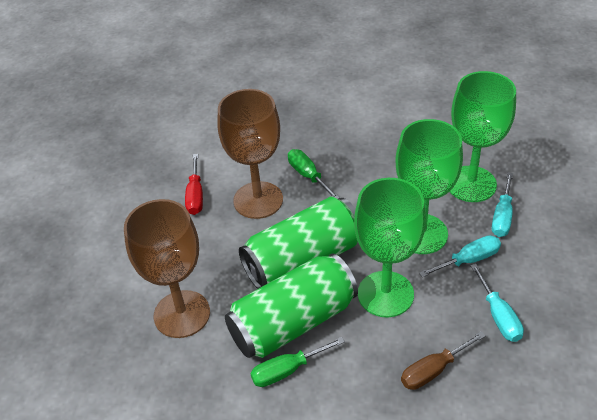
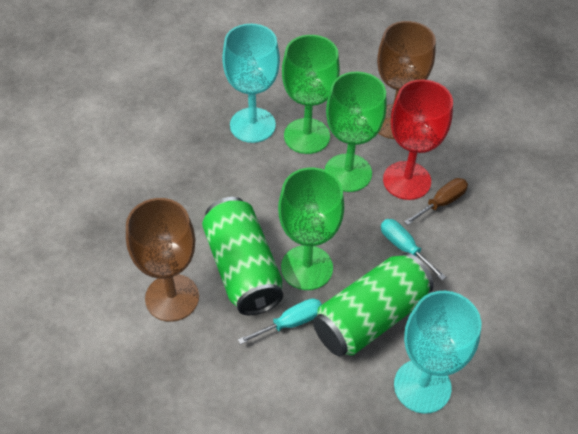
green screwdriver: [250,337,345,387] [288,149,340,199] = 2 -> none = 0
red goblet: none = 0 -> [383,79,453,200] = 1
red screwdriver: [185,154,203,215] = 1 -> none = 0
turquoise goblet: none = 0 -> [222,24,280,143] [394,291,481,414] = 2
turquoise screwdriver: [419,235,501,277] [471,264,524,342] [492,173,513,237] = 3 -> [238,298,322,345] [381,219,446,280] = 2

